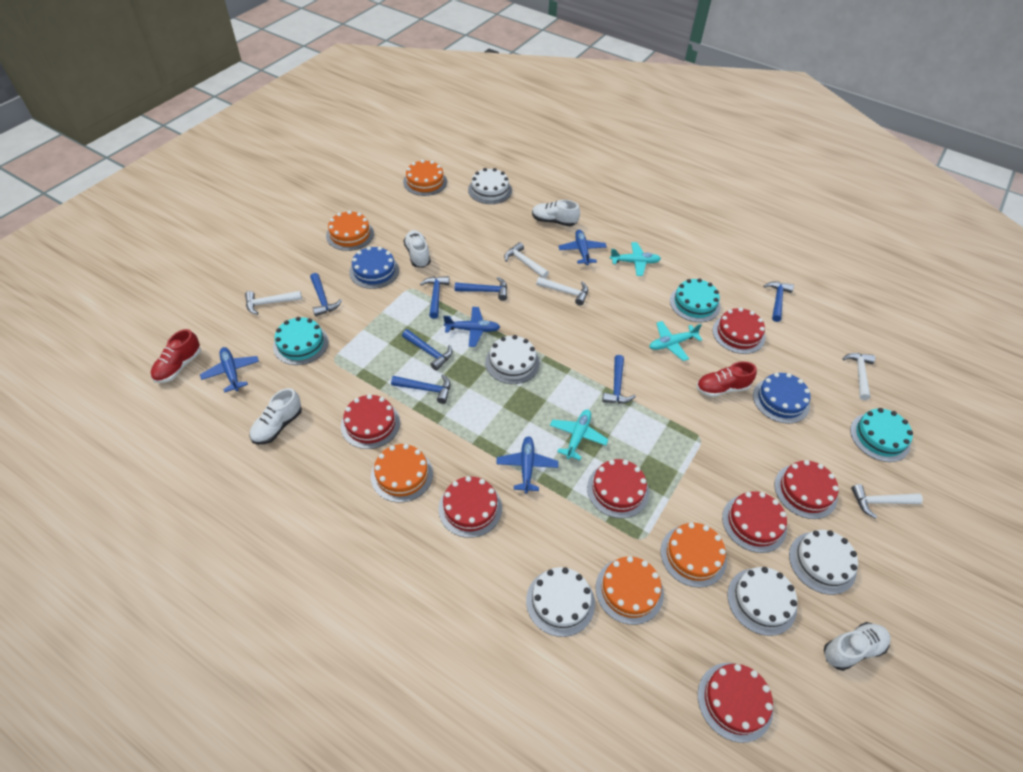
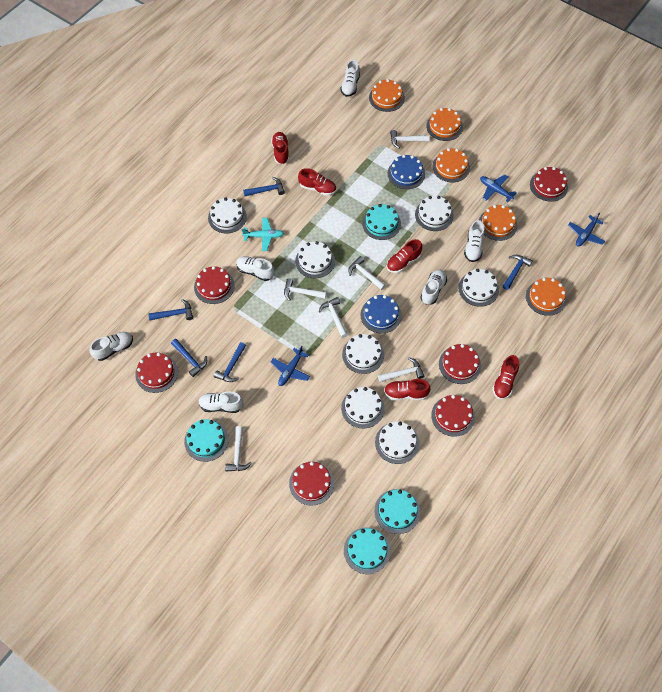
blue hammer: [310,273,342,316] [391,374,450,404] [402,329,452,371] [420,276,449,319] [455,277,507,301] [602,355,636,404] [764,281,794,322] = 7 -> [148,299,193,320] [171,339,207,377] [214,342,246,382] [243,177,285,196] [503,255,533,290] = 5
blue plane: [200,347,259,393] [443,307,500,347] [496,436,558,493] [558,230,607,265] = 4 -> [271,346,310,386] [480,175,517,202] [568,213,605,247] = 3
red cake: [341,394,400,449] [438,476,502,538] [587,459,649,518] [698,663,773,743] [713,308,765,354] [722,491,787,553] [775,460,839,519] = 7 -> [135,353,178,393] [194,266,235,304] [289,462,334,506] [431,395,475,437] [439,344,481,384] [530,167,568,202] = 6
red shoe: [151,329,201,383] [697,361,757,397] = 2 -> [271,132,289,164] [298,168,336,196] [384,379,431,400] [387,239,422,273] [492,355,519,399] = 5
turquoise cake: [273,317,329,365] [670,278,720,322] [850,408,913,462] = 3 -> [184,419,229,462] [344,527,390,574] [362,204,401,240] [374,489,420,534] = 4
turquoise plane: [550,410,609,460] [610,242,661,276] [649,321,702,361] = 3 -> [242,218,284,251] = 1
white cake: [468,168,512,204] [485,335,540,384] [526,567,595,637] [727,567,797,636] [789,530,858,595] = 5 -> [208,197,247,233] [295,241,335,278] [341,387,385,428] [342,334,384,374] [375,422,419,464] [415,196,454,231] [458,269,499,307] = 7
white hammer: [245,291,302,315] [504,242,549,278] [536,277,588,306] [842,353,875,400] [851,484,923,519] = 5 -> [225,426,252,472] [284,278,327,301] [319,297,348,338] [348,256,386,290] [378,357,425,382] [390,130,430,149] = 6
white shoe: [249,388,302,444] [403,230,431,268] [532,200,580,226] [824,622,891,671] = 4 -> [89,332,133,361] [198,391,243,413] [236,256,275,281] [340,60,360,97] [421,269,447,304] [464,220,485,262] = 6

